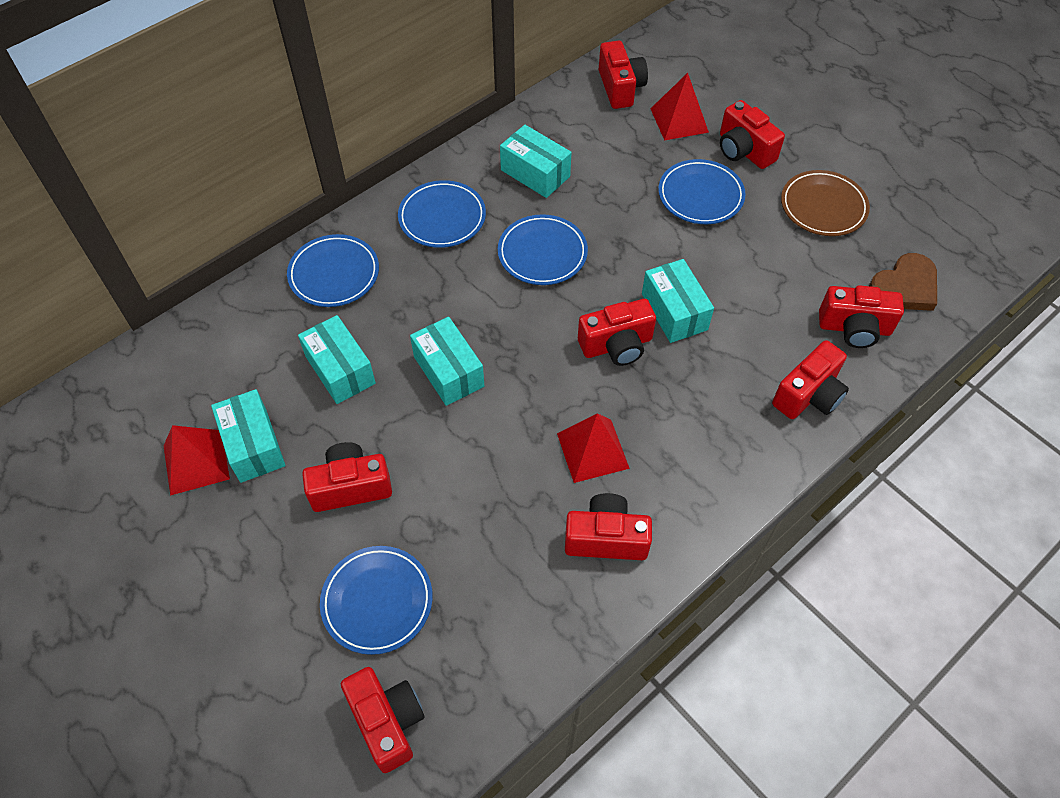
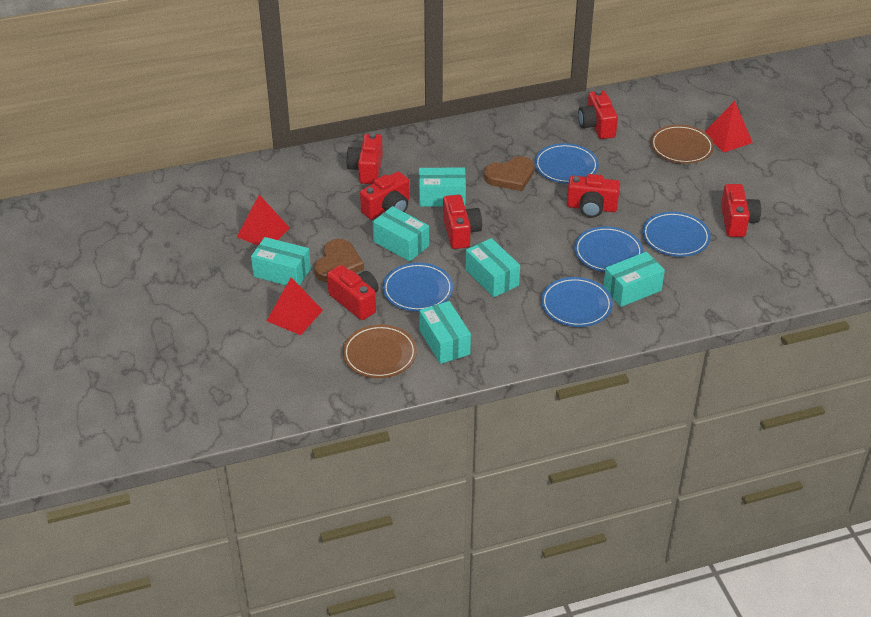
brown heart: [869,253,937,311] = 1 -> [314,239,364,282] [484,156,535,191] = 2
brown plate: [781,170,870,236] = 1 -> [343,325,417,378] [651,125,714,164] = 2
red camera: [302,442,392,512] [341,667,425,773] [565,493,652,560] [578,299,656,366] [599,41,648,109] [720,100,785,169] [772,340,849,419] [819,285,904,348] = 8 -> [327,265,379,320] [346,133,383,184] [360,172,409,220] [443,194,482,249] [567,174,620,218] [578,90,618,139] [721,184,761,237] = 7
turquoise box: [211,389,285,483] [298,315,376,404] [410,317,484,406] [500,125,572,198] [642,259,714,343] = 5 -> [251,237,311,286] [373,206,429,262] [419,167,466,207] [419,301,471,364] [466,238,520,297] [603,252,665,307] = 6

